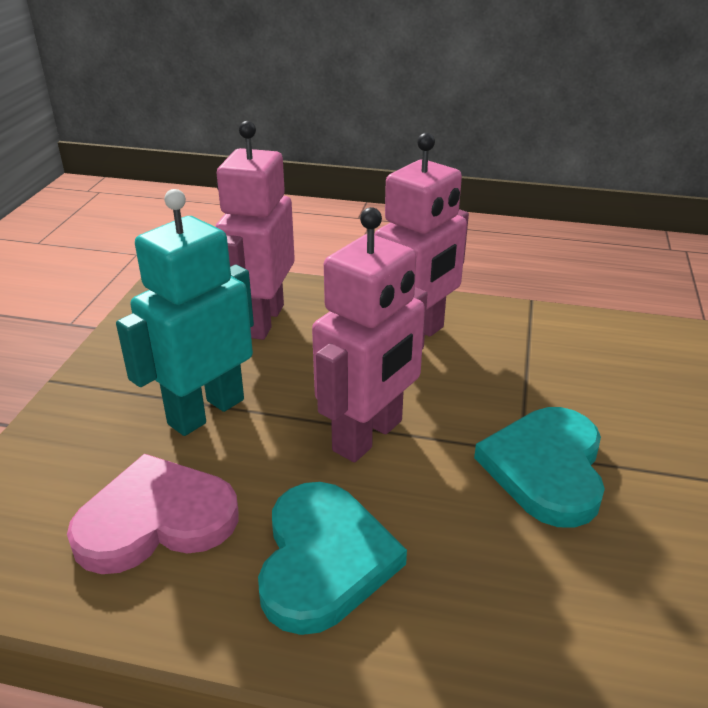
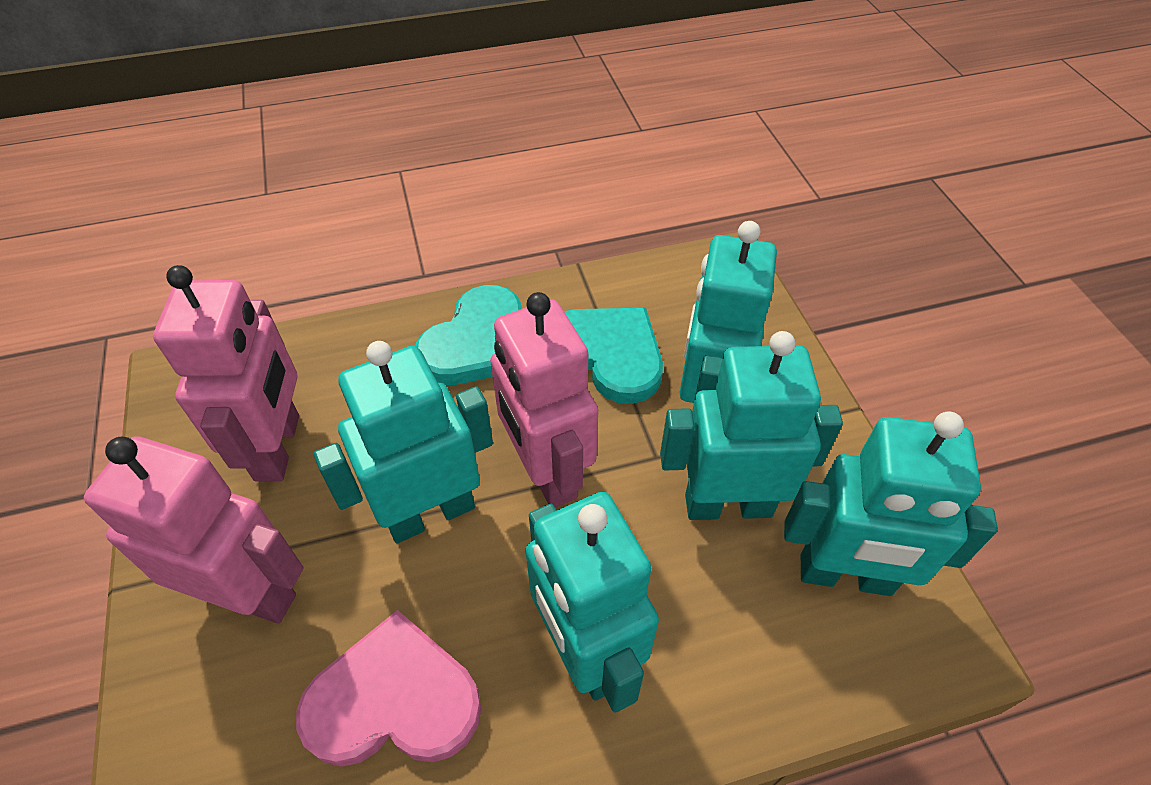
turquoise robot: [116,189,254,436] = 1 -> [314,341,493,543] [525,492,659,713] [660,331,843,520] [679,221,777,403] [784,411,998,596] = 5

